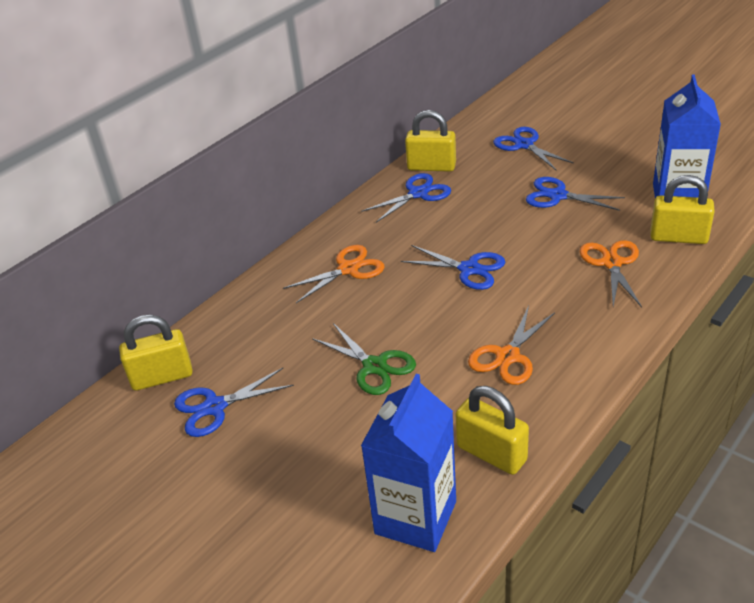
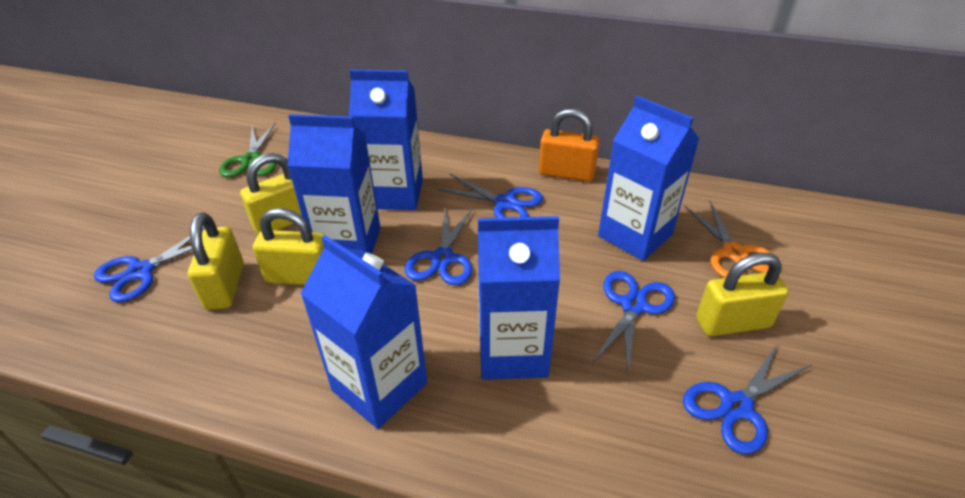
blue carton: [361,374,456,552] [653,75,721,198] = 2 -> [287,114,380,254] [300,235,427,429] [349,70,423,210] [478,216,560,380] [598,96,699,261] = 5
orange padlock: none = 0 -> [539,108,600,182] = 1
orange scissors: [283,245,385,303] [468,306,555,385] [580,240,642,307] = 3 -> [684,201,772,278] = 1

